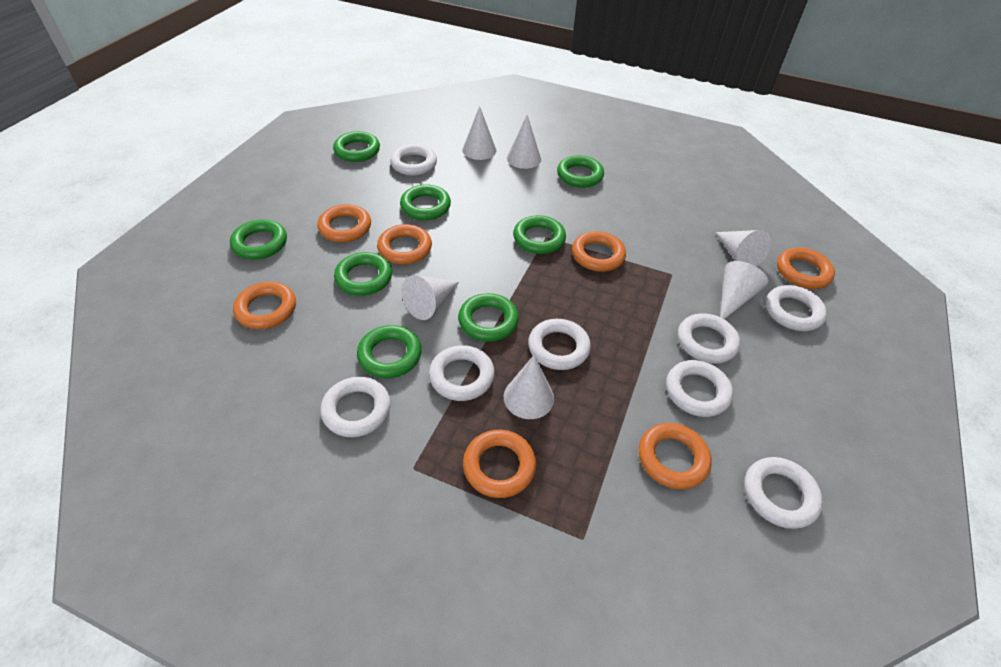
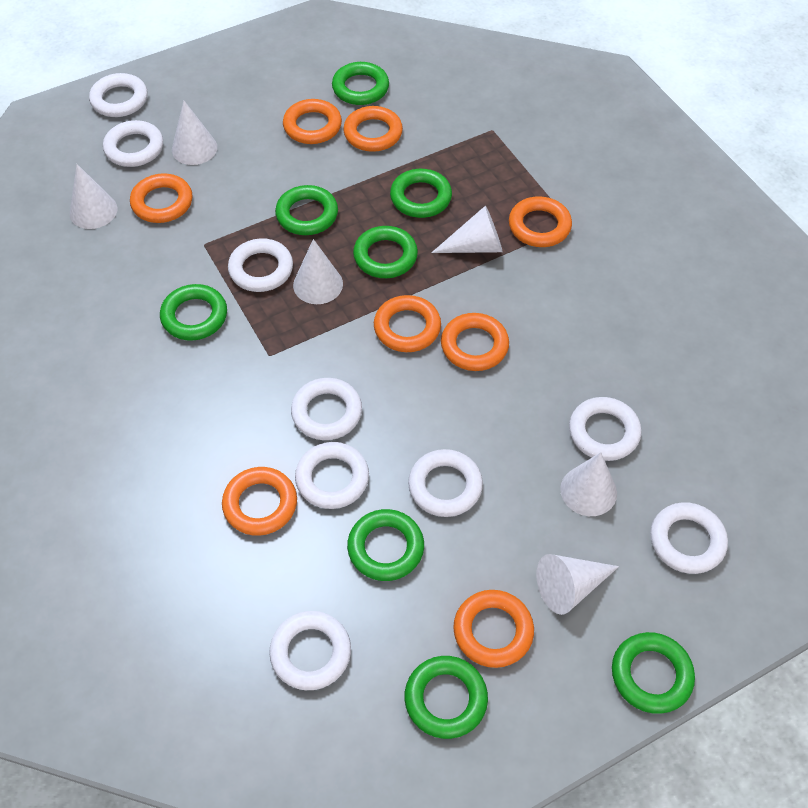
orange ring: [233,282,296,329] [317,204,371,242] [377,224,432,264] [463,430,536,498] [572,231,626,271] [639,423,712,489] [777,247,835,289] = 7 -> [130,173,192,223] [222,467,297,536] [283,99,342,144] [343,106,403,152] [374,295,441,352] [441,313,509,371] [453,590,534,668] [509,196,572,247] = 8
white ring: [320,377,391,437] [390,144,437,176] [429,345,495,401] [528,319,591,370] [666,360,733,417] [678,313,741,364] [744,457,823,529] [766,285,827,331] = 8 -> [89,73,148,117] [103,120,163,167] [228,238,293,292] [269,611,351,690] [291,378,362,440] [295,442,369,509] [408,449,483,517] [569,397,641,461] [650,502,728,574] = 9

